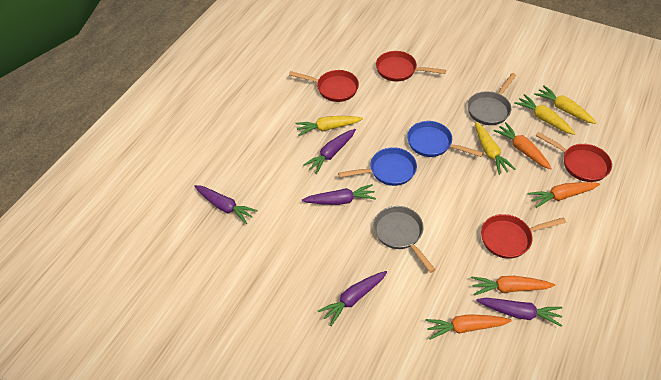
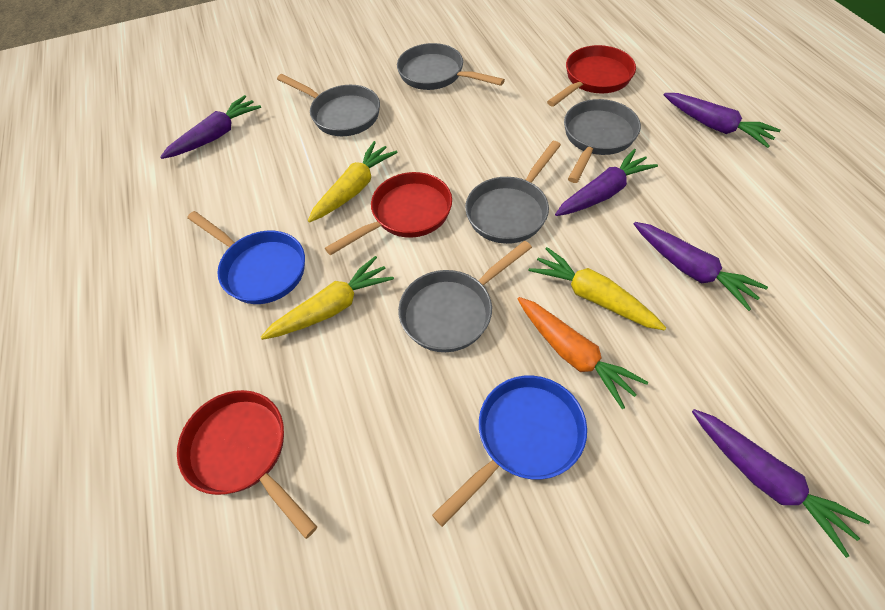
grey pan: [374,206,436,273] [467,73,517,125] = 2 -> [277,74,380,136] [397,43,505,90] [398,241,532,352] [465,141,561,244] [564,99,641,183] = 5
orange carrot: [425,314,512,339] [471,276,555,295] [494,122,552,169] [528,182,600,208] = 4 -> [518,297,648,409] = 1
red pan: [289,70,359,102] [376,51,446,81] [481,214,566,259] [535,132,612,182] = 4 -> [177,390,317,539] [325,172,452,255] [547,45,636,107] = 3
yellow carrot: [295,116,363,136] [475,122,515,175] [514,94,575,135] [534,85,597,124] = 4 -> [261,256,394,340] [308,141,398,222] [529,247,666,331] = 3

